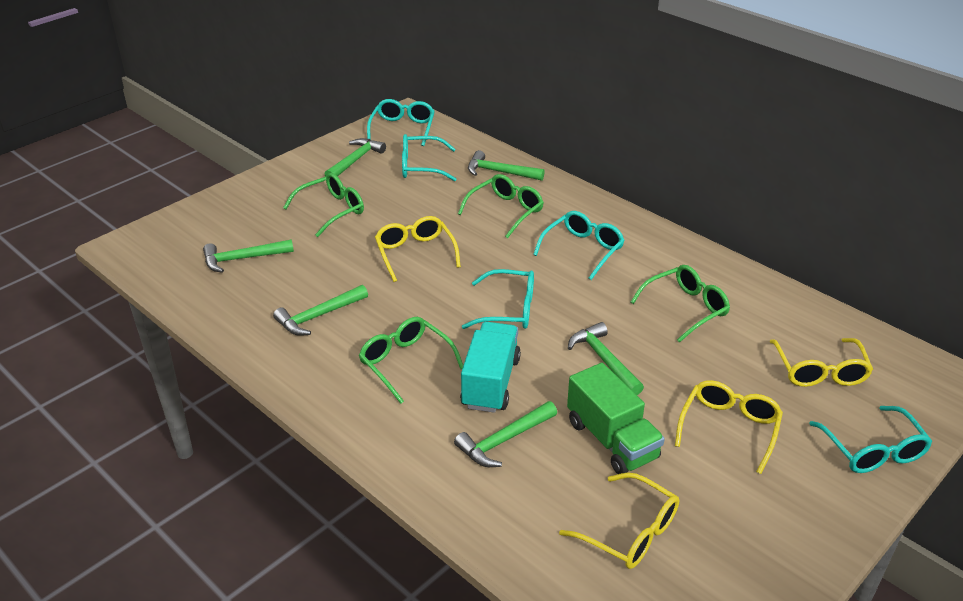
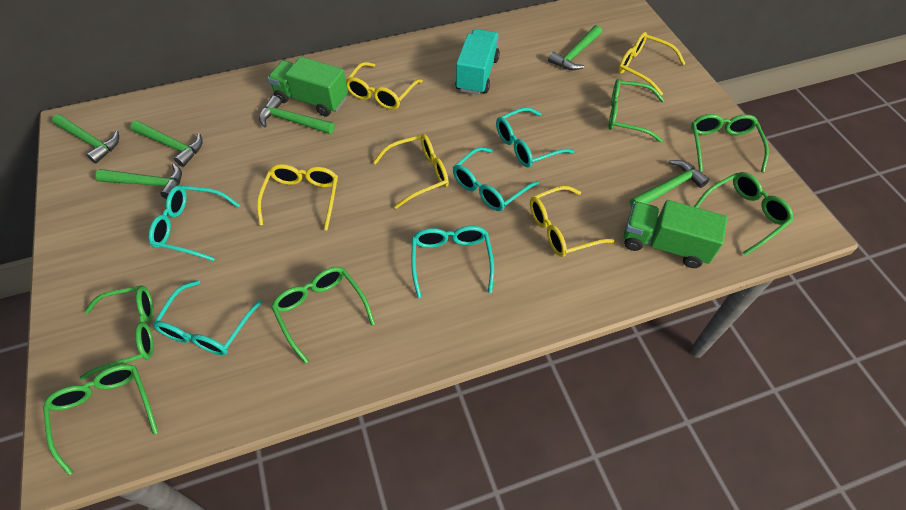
green glasses: [283,173,364,237] [359,317,463,404] [458,174,544,238] [631,265,730,343] = 4 -> [43,364,158,475] [80,285,154,380] [271,267,375,364] [609,79,664,142] [691,114,769,172] [694,172,793,256] = 6
green truck: [567,363,665,474] = 1 -> [268,57,348,117] [624,200,727,268] = 2
yellow glasses: [375,216,461,282] [559,473,679,569] [675,380,783,474] [769,338,873,387] = 4 -> [257,164,338,230] [346,62,423,110] [373,134,449,209] [530,186,614,257] [618,32,685,96] = 5

